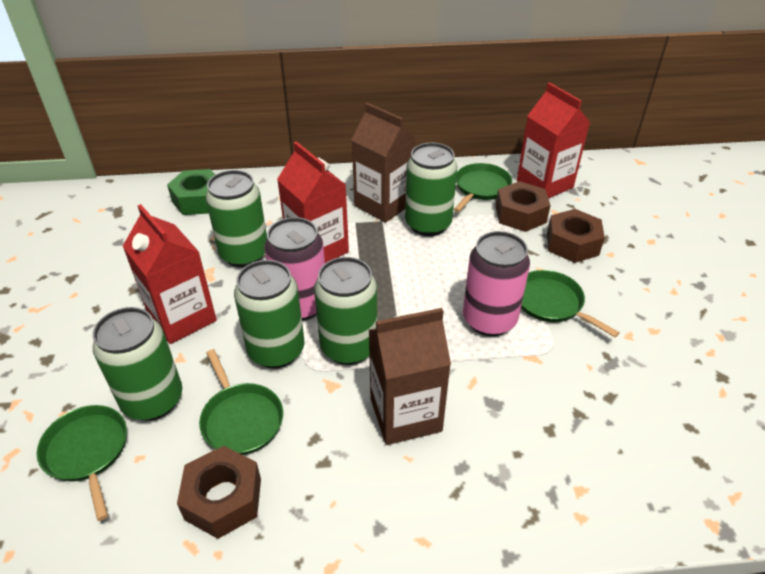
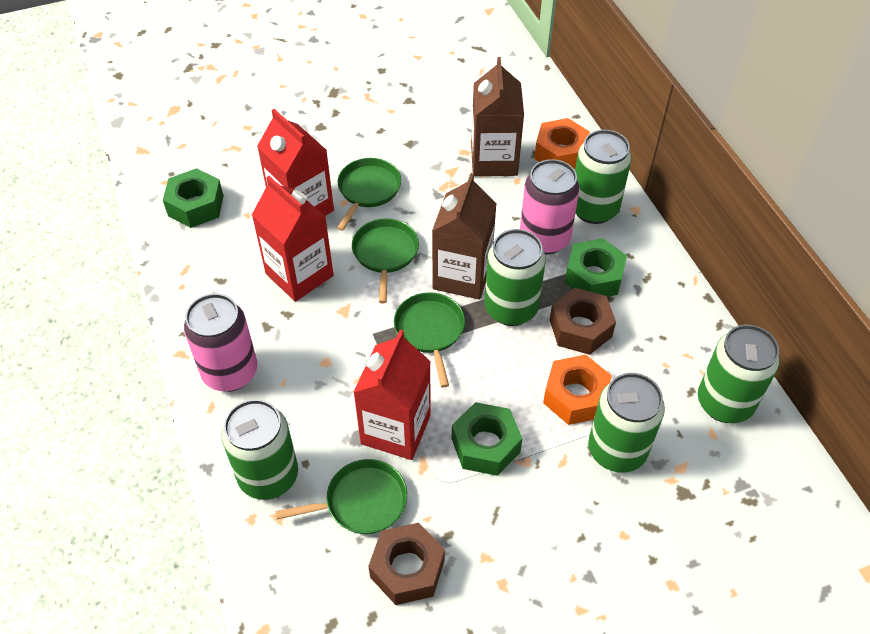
brown nut: [177,446,261,539] [496,181,551,232] [547,209,605,263] = 3 -> [368,523,445,605] [550,288,616,355] = 2
green nut: [167,169,215,215] = 1 -> [163,168,224,228] [452,402,522,476] [564,238,627,297] = 3
orange nut: none = 0 -> [534,118,590,169] [543,355,612,425] = 2

